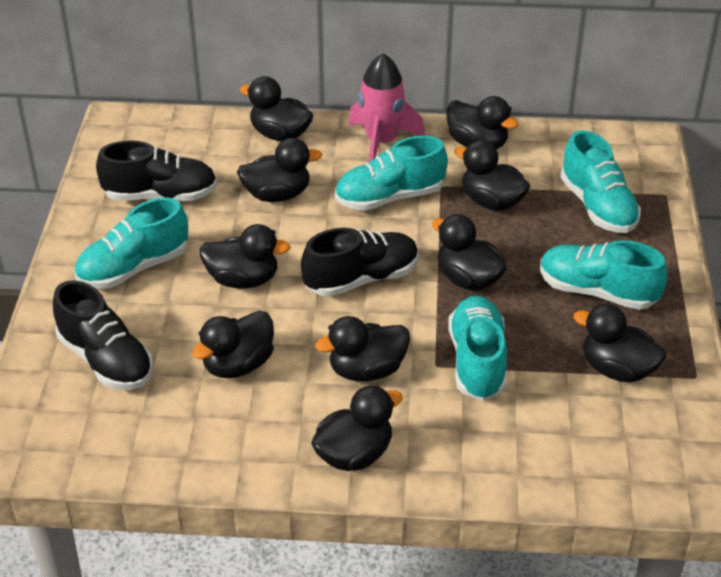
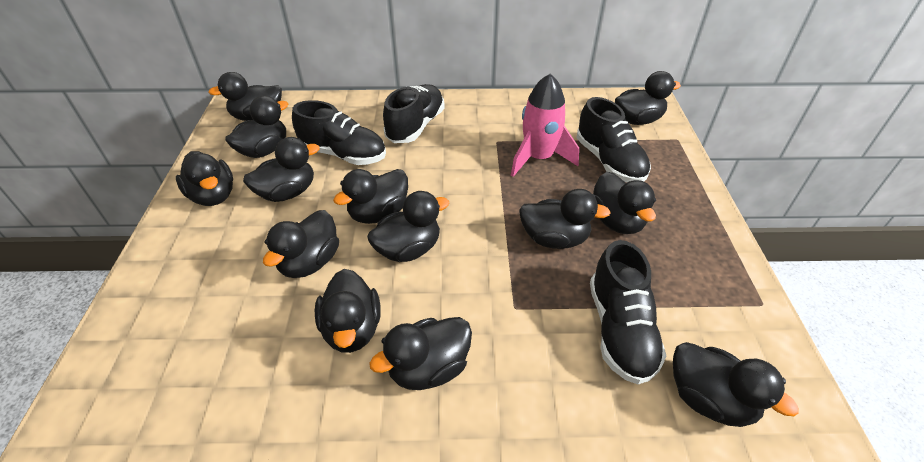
black duck: [192,311,274,379] [199,224,291,288] [237,138,322,202] [240,76,314,141] [311,385,403,471] [315,316,410,381] [431,214,507,291] [447,96,519,149] [454,140,530,211] [573,304,666,382] = 10 -> [176,151,233,206] [208,72,282,121] [225,96,288,158] [243,137,320,202] [263,210,339,278] [315,269,380,353] [333,169,408,224] [367,191,449,262] [369,317,472,390] [519,189,611,249] [593,172,656,234] [615,71,681,125] [673,342,799,427] = 13
black shoe: [53,280,153,390] [96,140,217,201] [301,228,419,297] = 3 -> [292,100,386,165] [383,84,445,143] [577,97,651,182] [590,240,666,384] = 4
turquoise shoe: [74,198,188,289] [335,136,448,211] [448,296,507,400] [540,240,667,310] [560,130,641,233] = 5 -> none = 0

